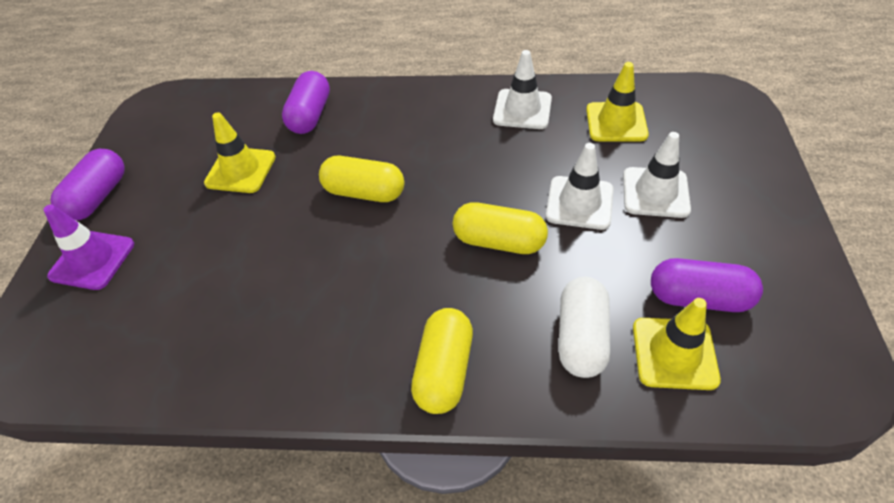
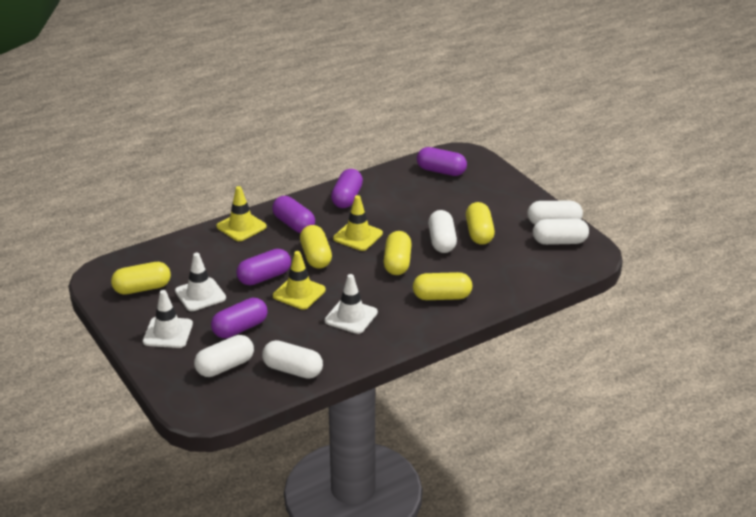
purple capsule: [50,149,125,220] [282,71,330,134] [651,258,763,312] = 3 -> [211,298,268,338] [237,249,291,285] [272,196,315,233] [331,169,363,208] [417,147,467,176] = 5
purple traffic cone: [43,204,134,290] = 1 -> none = 0
white capsule: [558,277,610,378] = 1 -> [194,335,254,377] [262,340,323,379] [428,210,457,253] [527,201,583,224] [533,218,589,245] = 5
yellow capsule: [319,156,404,202] [411,308,473,414] [453,202,548,254] = 3 -> [111,262,171,295] [300,225,332,268] [383,231,412,275] [413,272,472,300] [466,202,495,245] = 5

